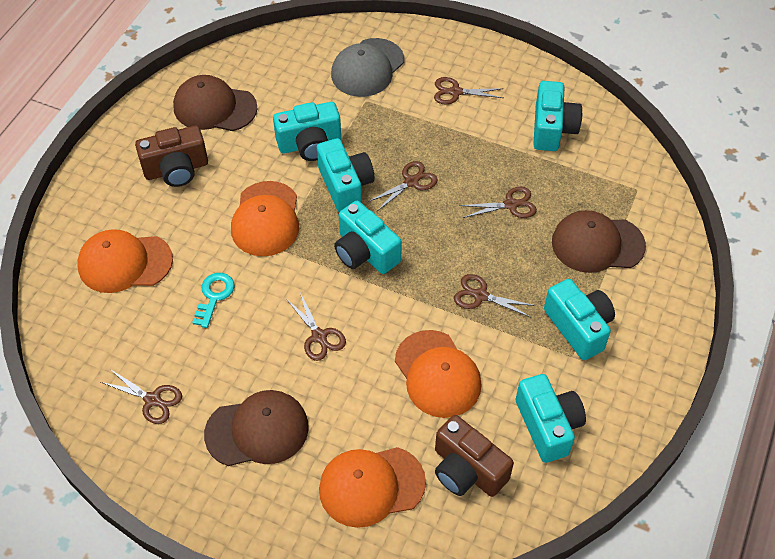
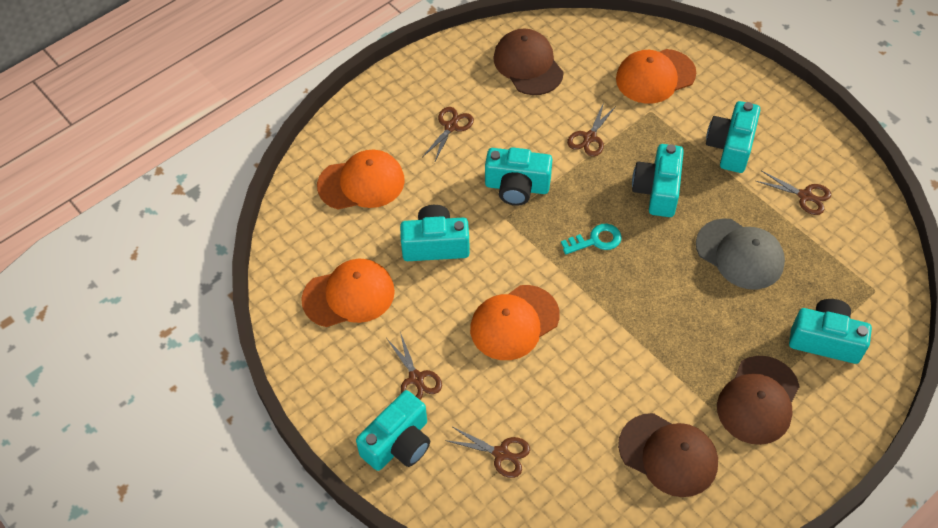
brown camera: [135,126,208,187] [435,415,514,497] = 2 -> none = 0
brown scissors: [101,369,182,424] [287,293,346,361] [368,161,438,211] [434,77,504,104] [454,274,536,317] [459,186,537,218] = 6 -> [386,332,442,400] [423,107,474,163] [445,426,530,478] [567,102,616,157] [756,170,831,215] = 5

